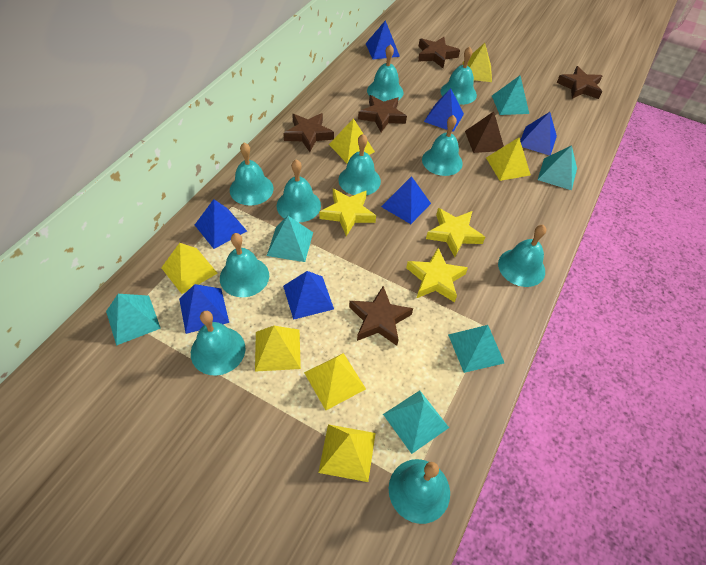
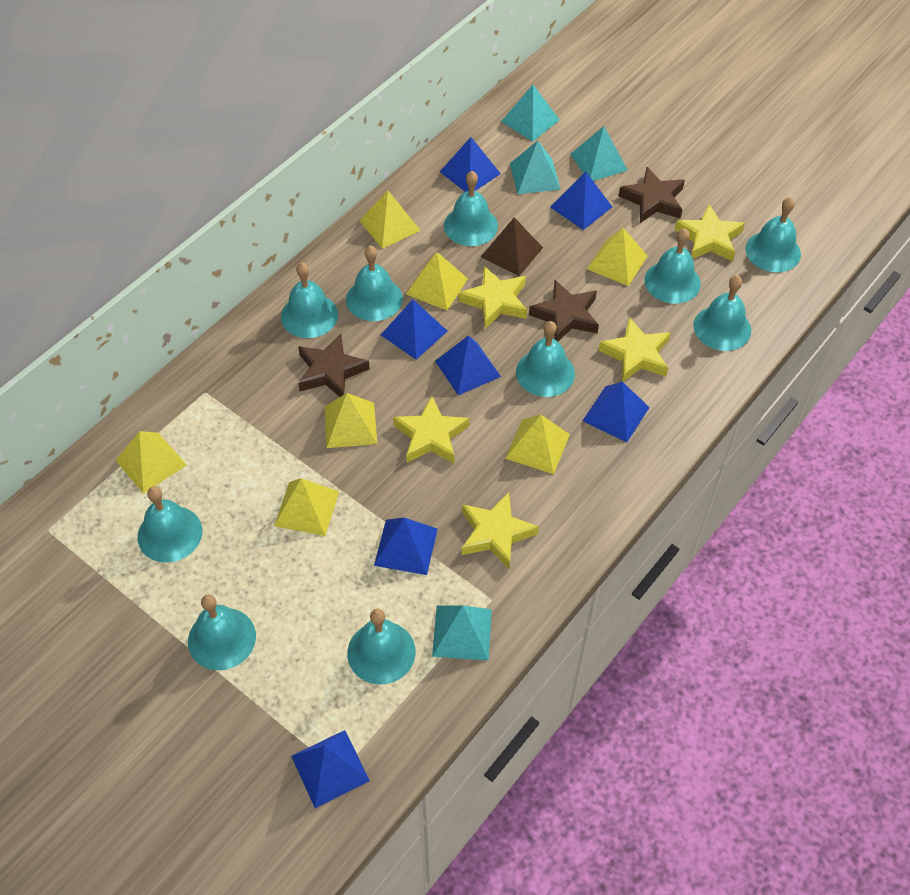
brown star: [283,113,334,152] [349,286,413,346] [358,95,407,132] [418,37,460,68] [557,66,602,99] = 5 -> [298,334,370,397] [529,280,599,341] [619,167,685,223] = 3
turquoise pyramid: [106,294,161,346] [267,216,313,262] [383,390,449,454] [448,325,504,373] [492,76,529,115] [538,145,577,190] = 6 -> [432,606,492,661] [501,85,560,142] [510,141,561,194] [571,126,628,181] = 4
yellow star: [319,189,376,236] [406,248,468,302] [426,208,485,257] = 3 -> [393,396,470,463] [459,266,527,329] [462,492,539,569] [598,317,671,382] [675,205,745,261] = 5

